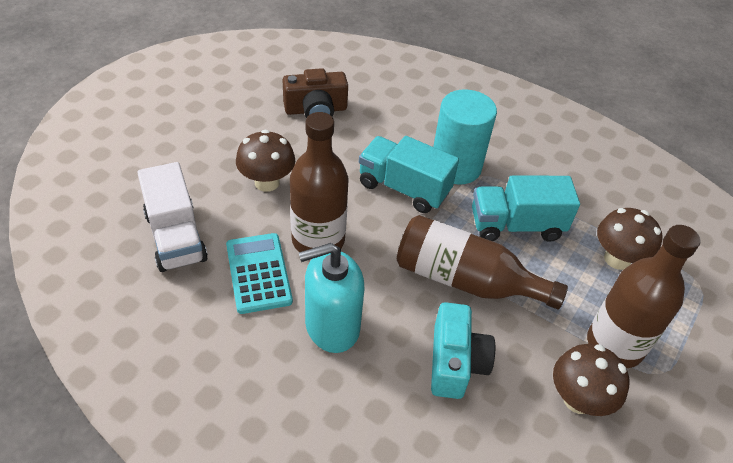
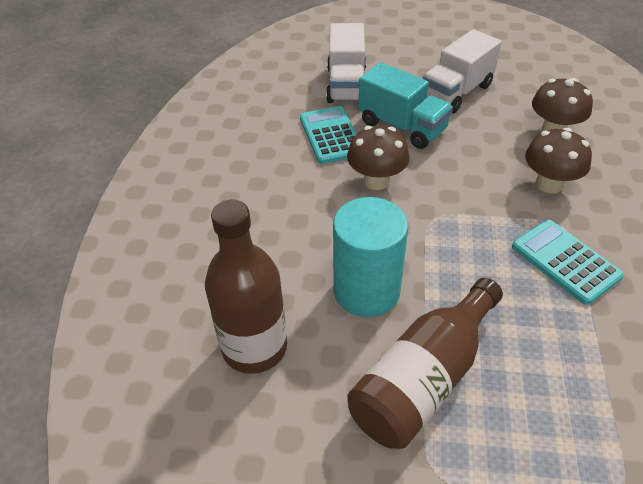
brown bottle: [290,112,348,252] [397,215,568,309] [587,225,701,368] = 3 -> [205,200,287,374] [347,278,503,449] = 2
brown camera: [283,68,348,118] = 1 -> none = 0
turquoise calculator: [226,233,293,314] = 1 -> [300,106,357,164] [512,220,624,305] = 2
turquoise camera: [431,302,495,399] = 1 -> none = 0
turquoise soap dispenser: [299,243,364,353] = 1 -> none = 0
turquoise truck: [359,136,459,213] [472,176,580,242] = 2 -> [358,62,453,149] = 1
white truck: [137,162,208,272] = 1 -> [326,23,366,103] [422,29,502,113] = 2

